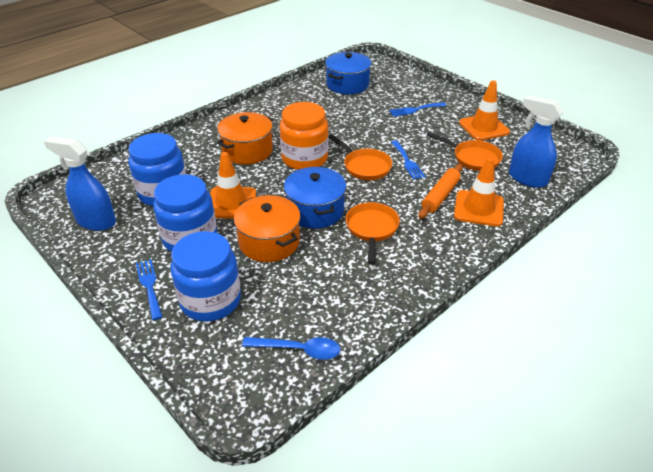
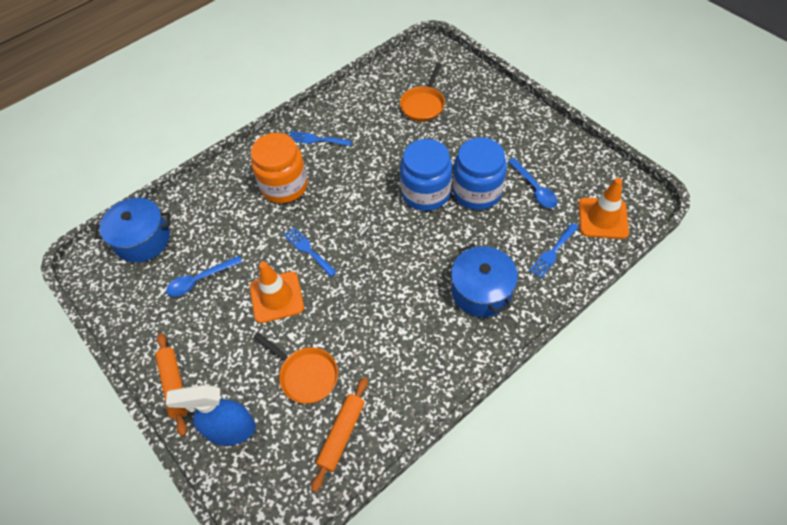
blue jar: [128,133,186,206] [153,174,217,252] [171,231,241,322] = 3 -> [400,139,452,211] [453,137,507,210] = 2
blue spoon: [242,337,340,360] = 1 -> [166,256,242,297] [508,158,558,208] = 2
blue spray bottle: [44,136,116,231] [509,95,564,188] = 2 -> [166,385,256,446] = 1
orange pan: [328,134,392,180] [345,202,400,264] [427,132,503,171] = 3 -> [254,332,338,404] [400,63,445,122] = 2
orange pot: [217,112,273,165] [234,195,301,262] = 2 -> none = 0
orange rolling pin: [418,164,463,219] = 1 -> [155,333,188,436] [311,377,368,492] = 2
orange traffic cone: [210,152,256,218] [454,157,504,227] [459,80,510,141] = 3 -> [250,262,304,323] [578,178,629,239] = 2

